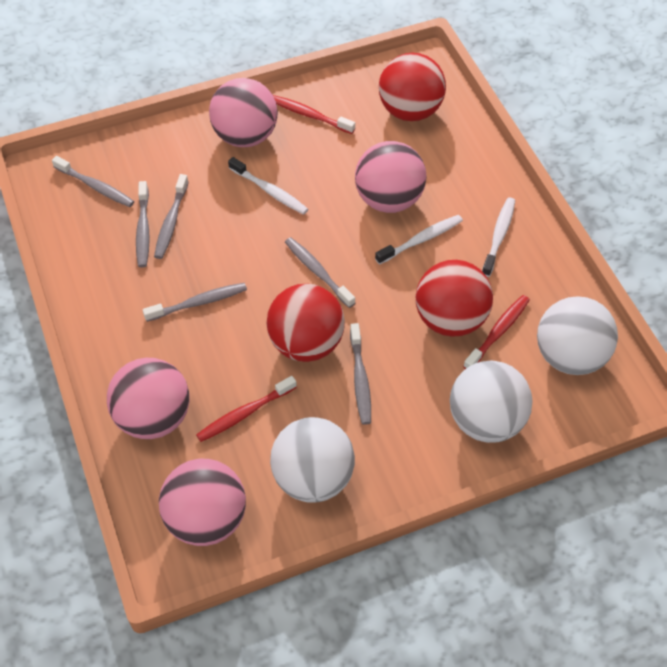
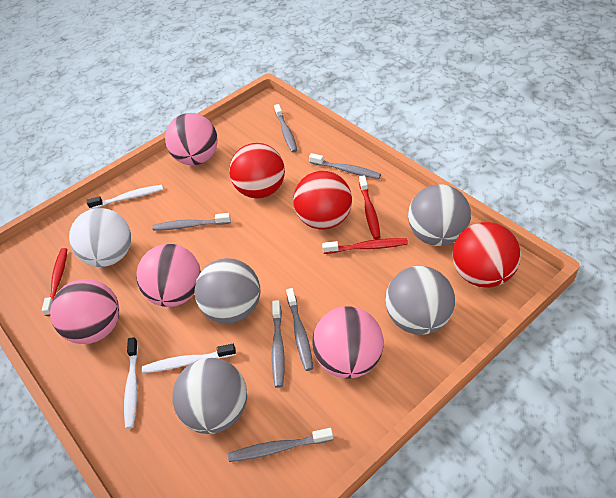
grey ball: none = 0 -> [172,358,247,434] [195,258,260,324] [385,266,455,335] [408,184,471,246] = 4
white ball: [270,417,355,503] [450,361,533,443] [537,296,618,375] = 3 -> [69,208,131,267] = 1

